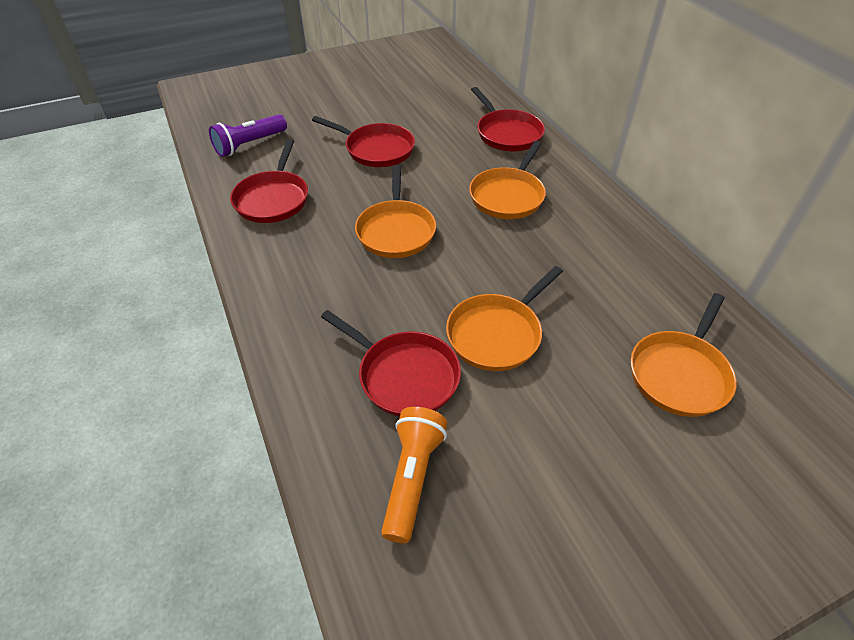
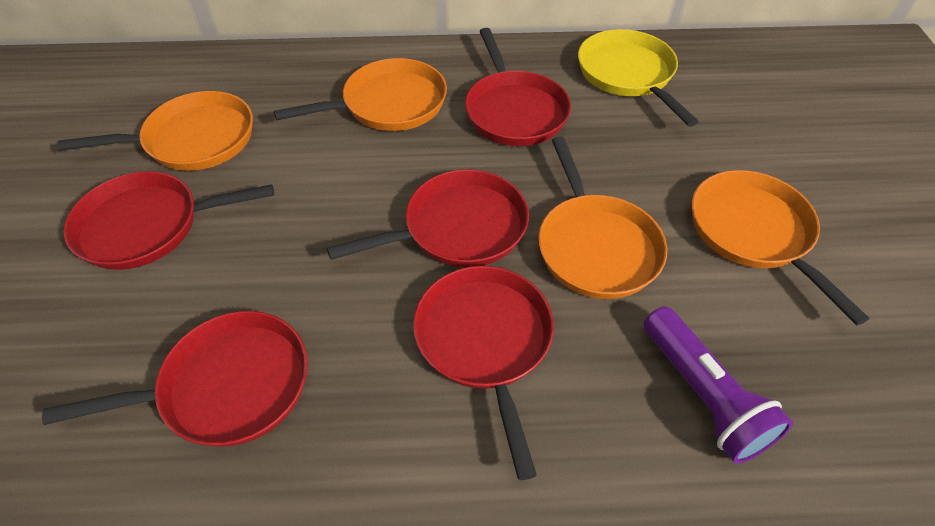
orange flashlight: [381,407,447,543] = 1 -> none = 0
red pan: [230,139,308,223] [312,116,415,167] [321,310,461,416] [471,87,545,151] = 4 -> [42,311,308,447] [64,171,274,270] [327,169,529,267] [413,266,554,480] [465,28,571,146] = 5
yellow pan: none = 0 -> [578,29,699,127] = 1

